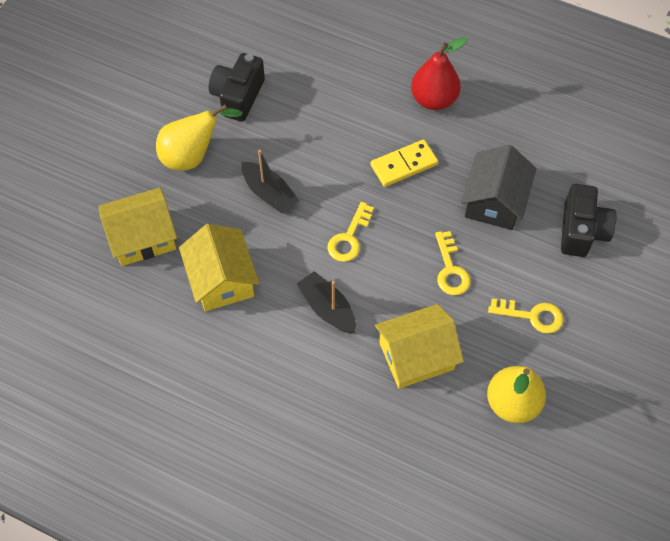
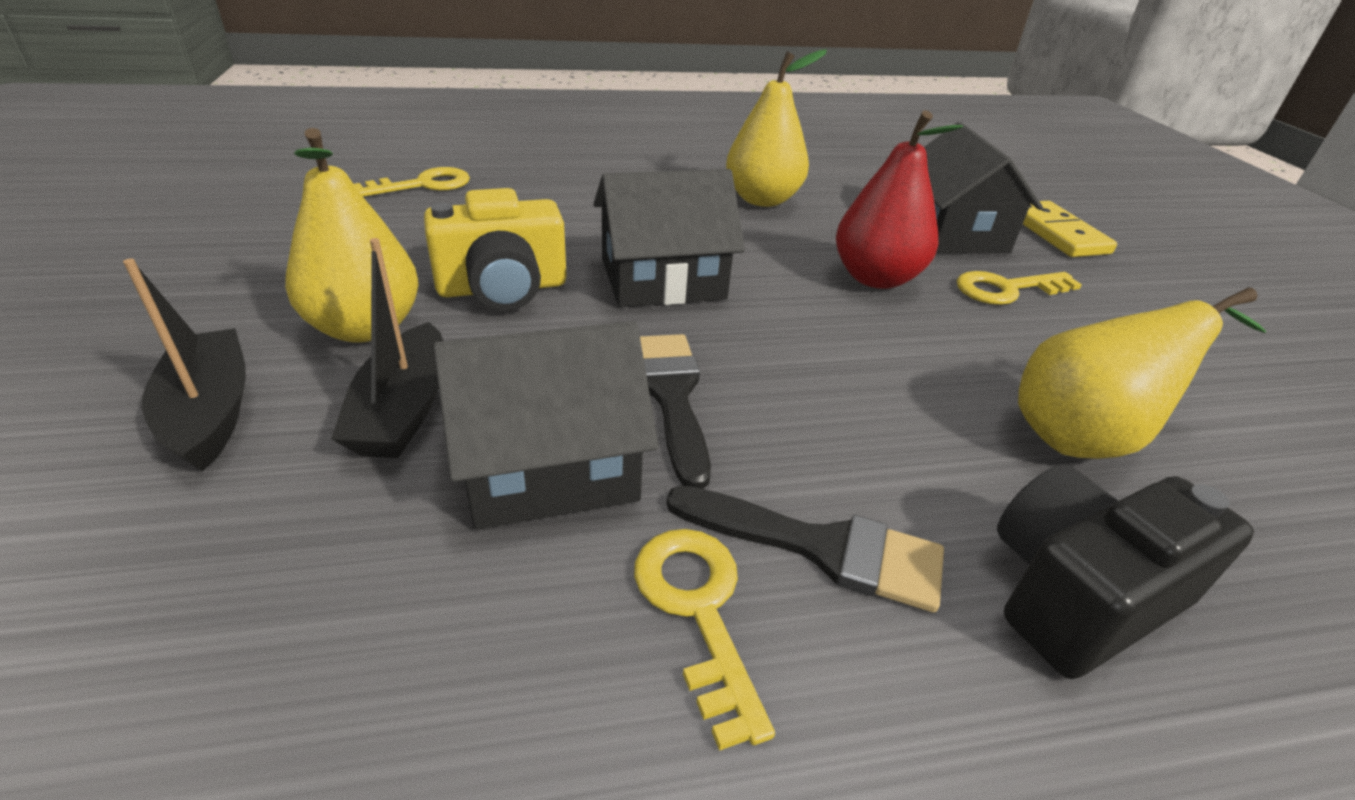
black brush: none = 0 -> [640,334,711,489] [666,485,944,613] = 2
black camera: [209,53,265,122] [561,184,617,257] = 2 -> [997,464,1254,679] = 1
black house: [461,145,537,230] = 1 -> [434,321,658,530] [593,169,745,308] [924,122,1043,253] = 3
yellow camera: none = 0 -> [424,188,567,311] = 1
yellow house: [98,188,177,266] [179,224,259,311] [375,304,464,389] = 3 -> none = 0
yellow pear: [156,105,243,171] [487,366,546,423] = 2 -> [285,128,419,343] [726,49,827,207] [1018,287,1266,459] = 3

